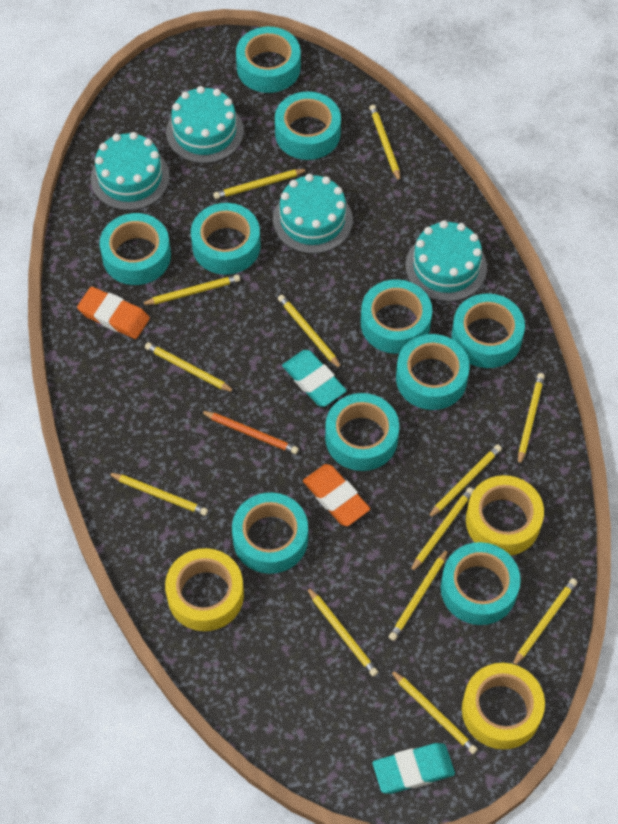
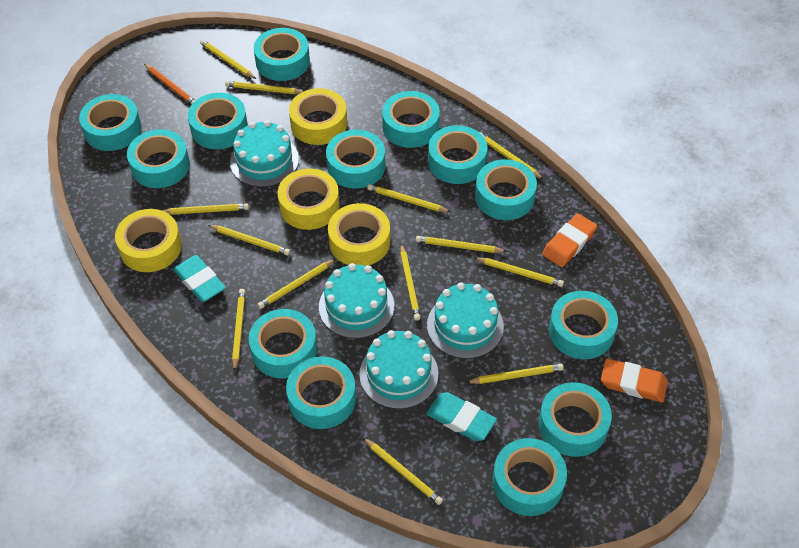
turquoise tape: [100,213,171,285] [191,203,260,275] [232,493,308,574] [236,27,301,93] [275,91,341,160] [325,393,399,471] [361,279,432,354] [396,334,470,410] [441,542,521,625] [451,293,525,368] = 10 -> [79,94,142,151] [127,129,190,188] [188,93,248,149] [249,309,317,378] [254,28,310,81] [286,356,356,429] [326,130,385,189] [382,91,440,148] [428,125,487,184] [475,159,537,220] [492,438,567,516] [539,382,612,457] [549,291,618,359] = 13
yellow tape: [165,548,244,631] [462,663,545,749] [466,475,544,556] = 3 -> [115,209,182,272] [278,168,340,230] [289,88,347,145] [328,203,390,266] = 4

